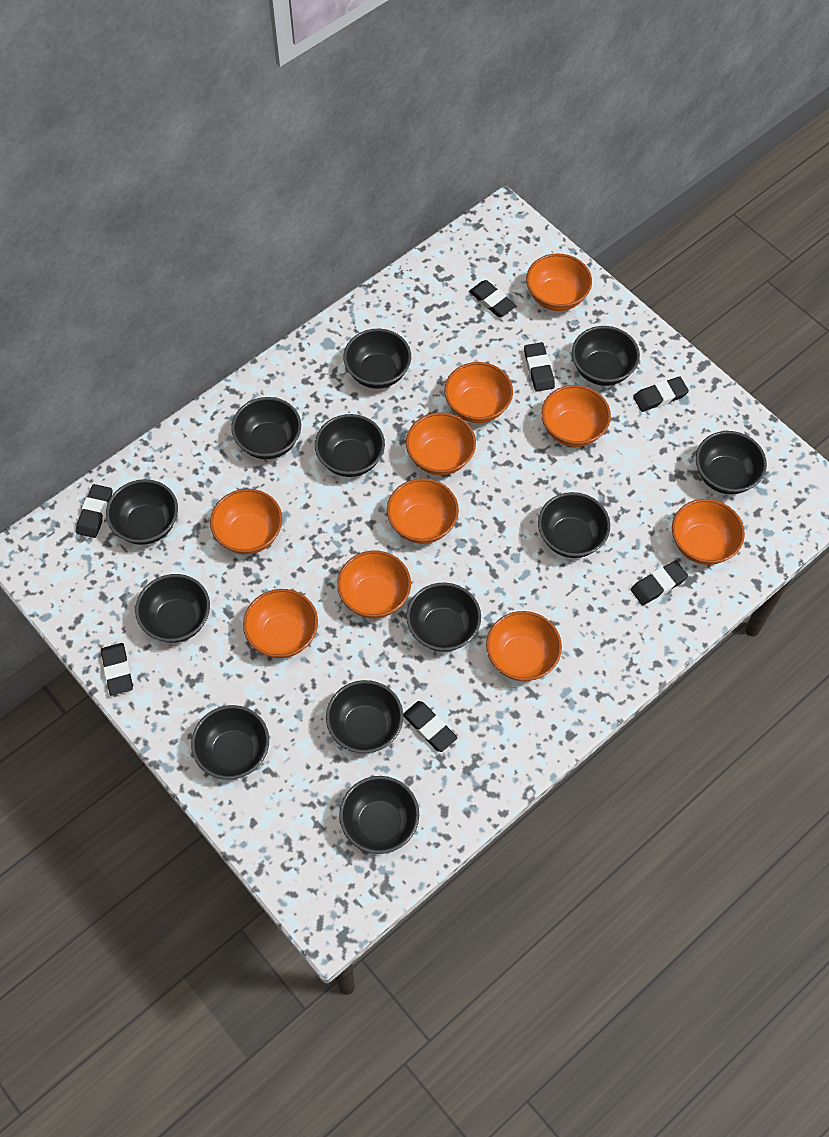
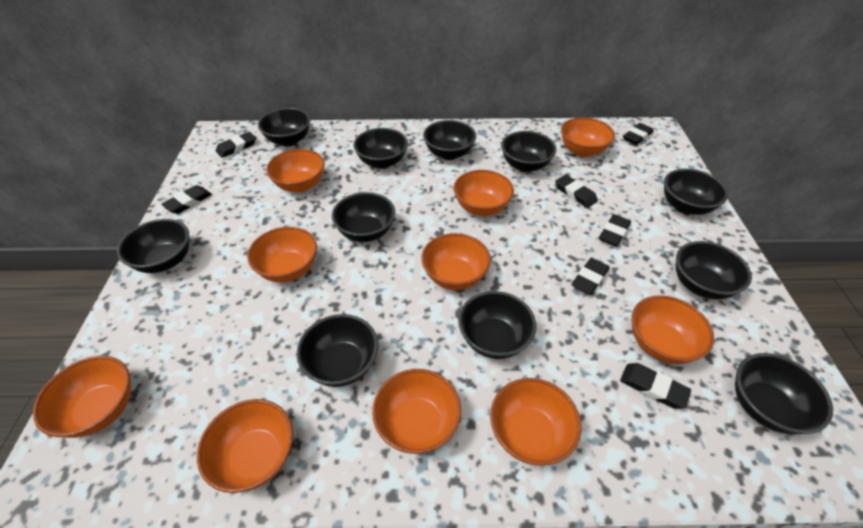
black bowl: [106,479,178,545] [135,574,210,643] [191,705,269,780] [231,397,301,459] [315,414,385,477] [326,680,403,753] [339,776,419,854] [344,329,411,389] [406,583,481,652] [538,492,610,558] [572,326,640,386] [696,431,767,494] = 12 -> [117,219,189,273] [258,108,310,147] [297,314,378,387] [332,192,395,242] [353,128,408,169] [423,120,476,160] [458,291,536,359] [501,131,557,172] [664,169,728,215] [676,241,752,300] [735,353,833,435] = 11

